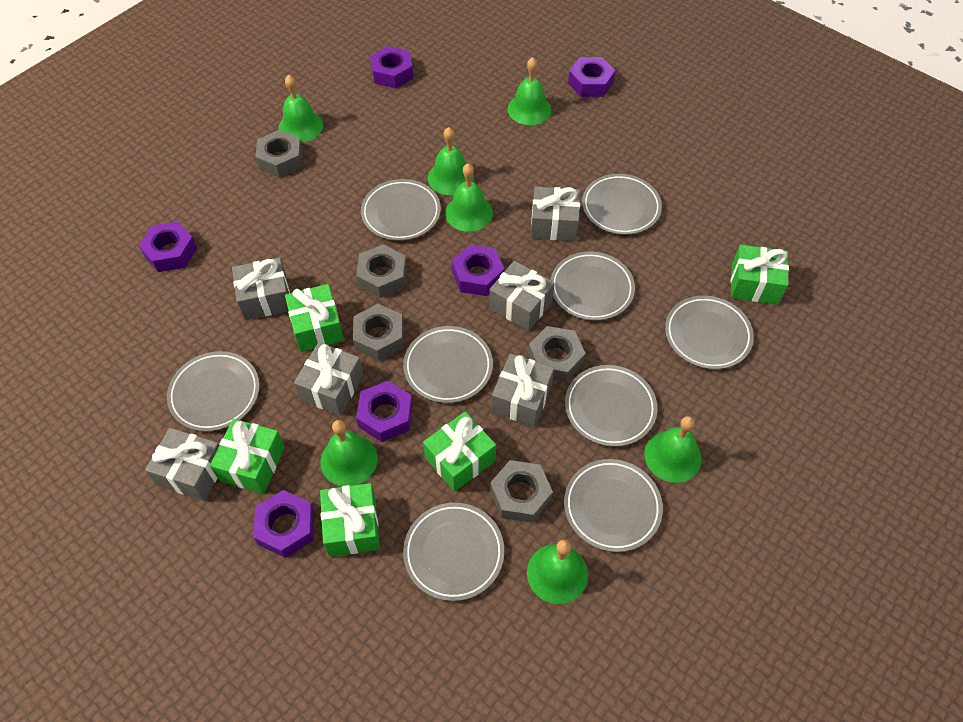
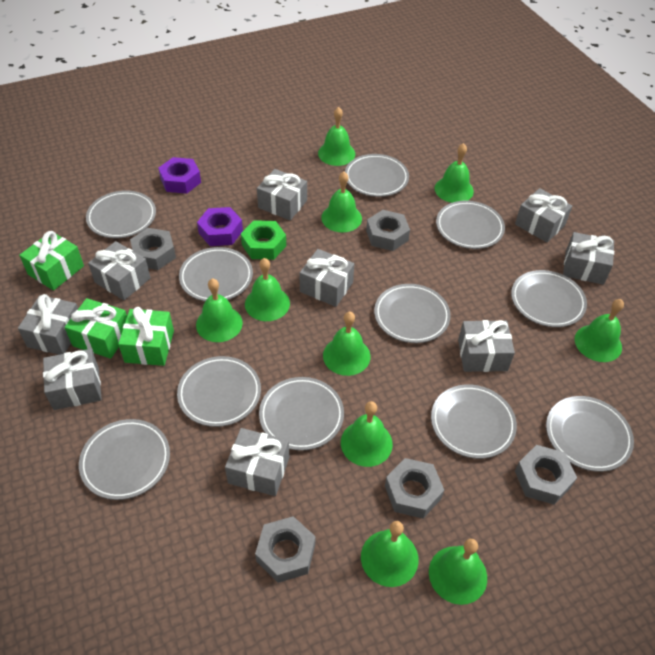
green bell: [279,75,323,143] [321,420,378,486] [428,127,474,195] [445,164,493,232] [507,57,551,125] [527,540,588,604] [644,416,702,483] = 7 -> [196,278,243,342] [245,258,290,321] [318,107,355,166] [321,172,362,232] [323,312,371,376] [341,401,393,467] [361,521,419,587] [429,539,487,605] [435,143,474,203] [575,299,624,362] = 10
green gift: [210,419,285,494] [285,284,344,352] [320,483,380,557] [423,411,496,492] [731,245,789,305] = 5 -> [19,231,84,290] [65,298,127,359] [118,307,174,366] = 3
green nut: none = 0 -> [241,220,286,260] = 1
grey gift: [145,428,219,501] [232,257,290,320] [294,342,364,416] [489,261,555,331] [492,354,554,427] [531,187,580,241] = 6 -> [18,294,78,355] [43,349,102,410] [88,241,150,300] [225,428,289,496] [257,169,307,220] [300,249,354,307] [458,320,515,372] [515,188,572,242] [563,232,614,285] = 9
grey plate: [167,351,260,432] [361,179,441,241] [403,326,493,403] [403,503,504,601] [551,251,635,321] [564,459,663,552] [565,365,657,447] [582,174,662,235] [665,296,754,370] = 9 -> [79,419,170,500] [86,190,156,238] [177,356,261,427] [179,247,253,301] [259,377,344,451] [345,154,409,197] [374,284,451,343] [431,384,517,459] [436,201,505,249] [511,270,587,327] [546,396,634,472] = 11
purple nut: [138,222,197,272] [253,490,314,558] [356,381,413,442] [370,46,413,89] [452,245,504,296] [568,57,615,97] = 6 -> [158,157,201,194] [197,207,243,246] = 2

